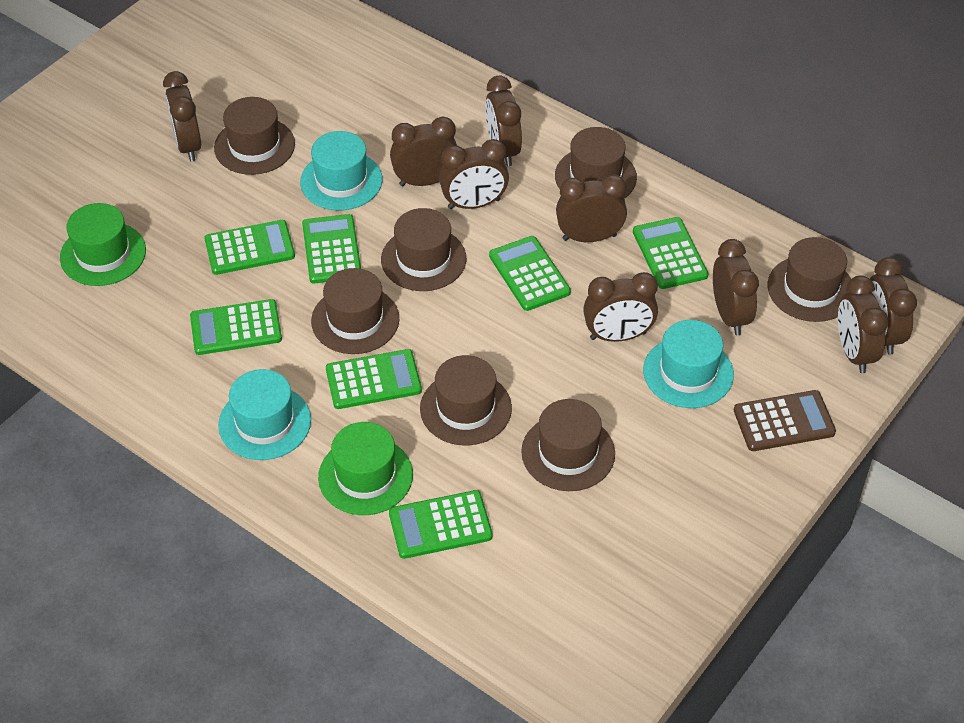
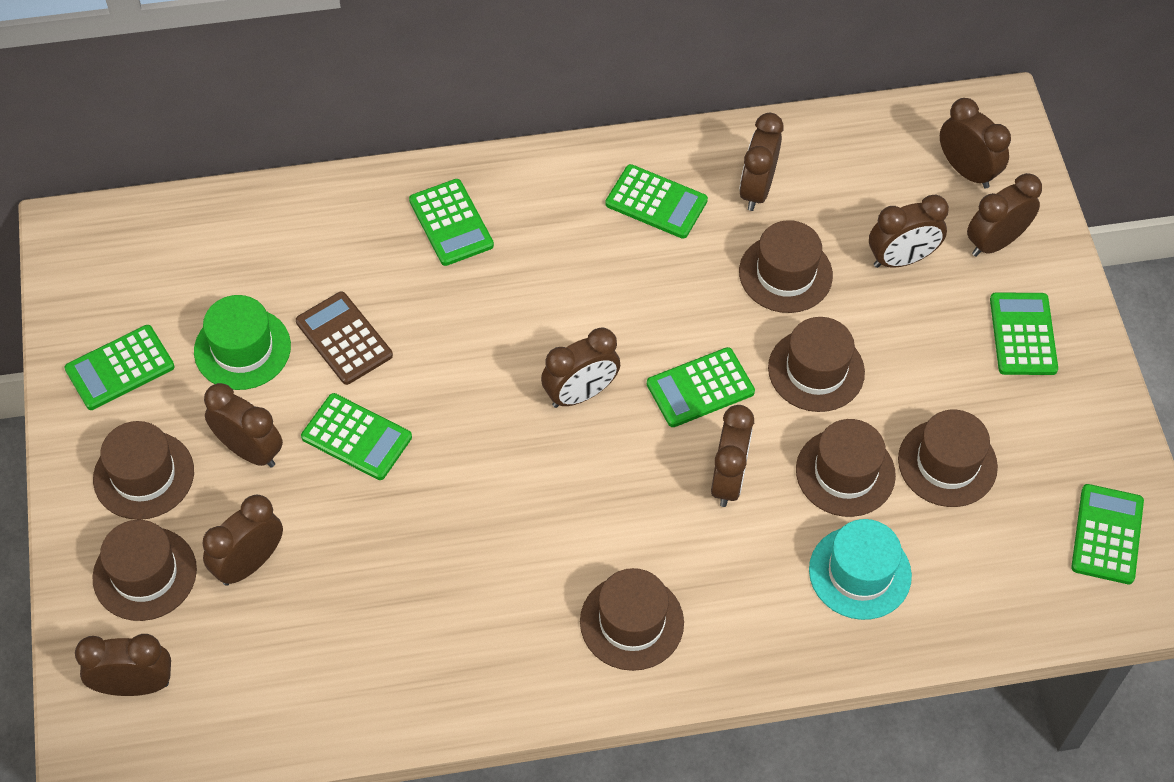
green hat: [60,203,146,286] [318,422,413,515] = 2 -> [194,295,291,390] = 1
turquoise hat: [218,369,311,460] [300,131,382,210] [643,320,734,408] = 3 -> [809,519,912,620] = 1

